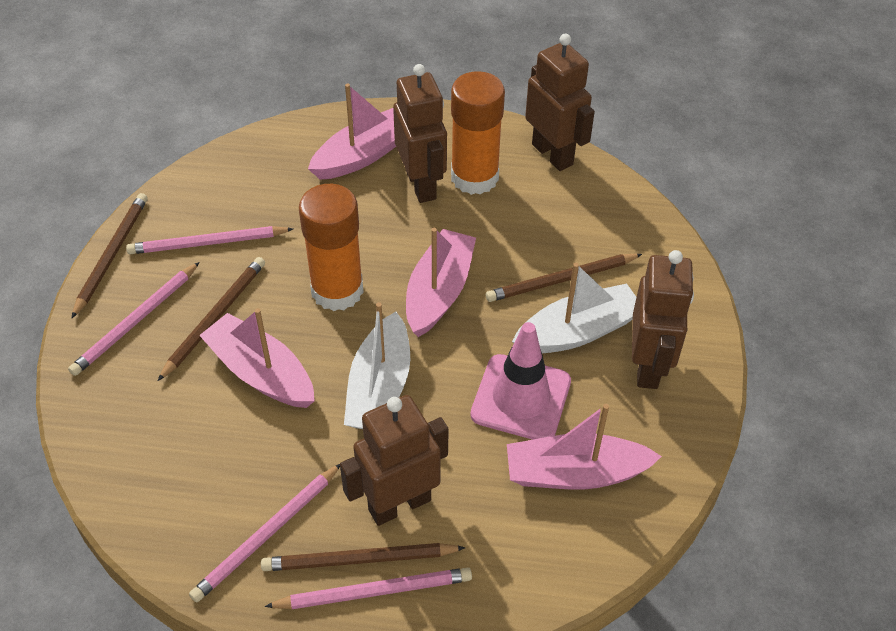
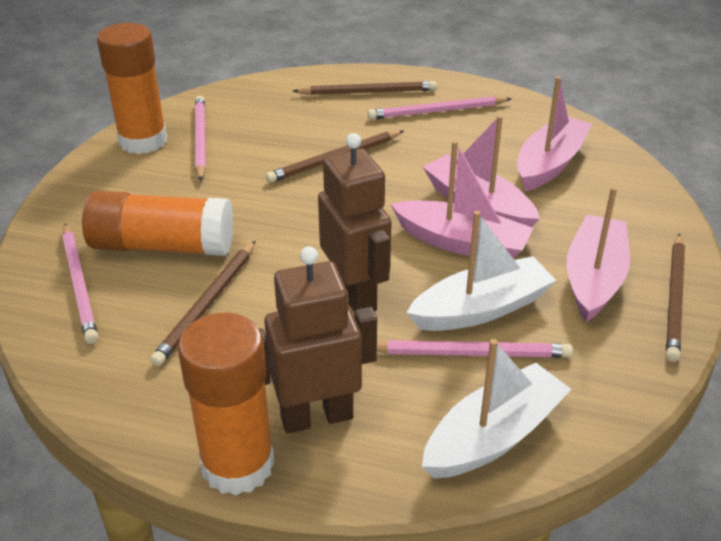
brown robot: [340,395,449,526] [393,64,447,203] [525,34,595,171] [632,250,694,389] = 4 -> [260,246,377,434] [318,133,392,311] = 2
orange glue stick: [299,184,364,311] [451,71,505,195] = 2 -> [82,191,233,256] [97,23,167,154] [178,313,275,495] = 3
pink traffic cone: [470,322,571,440] = 1 -> none = 0

